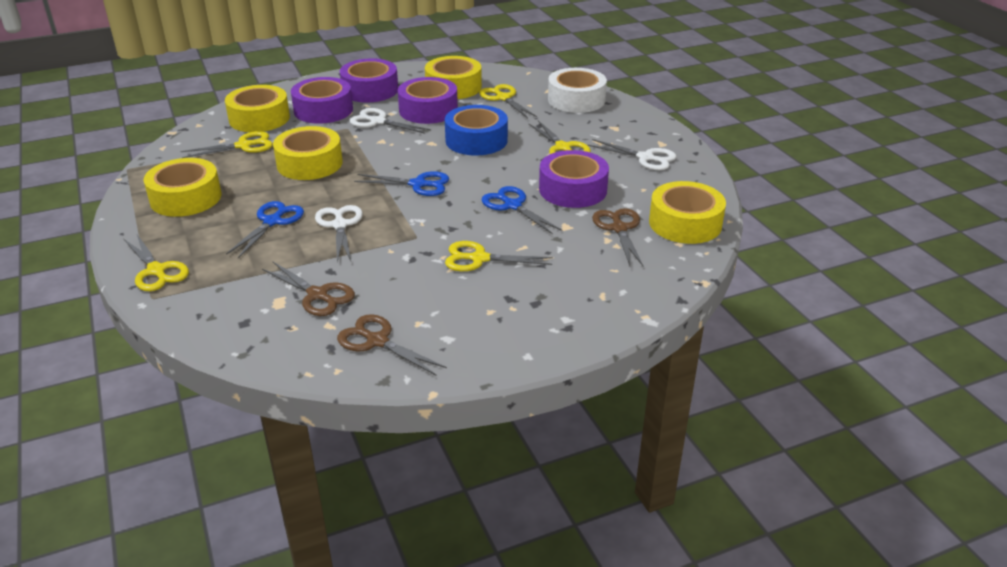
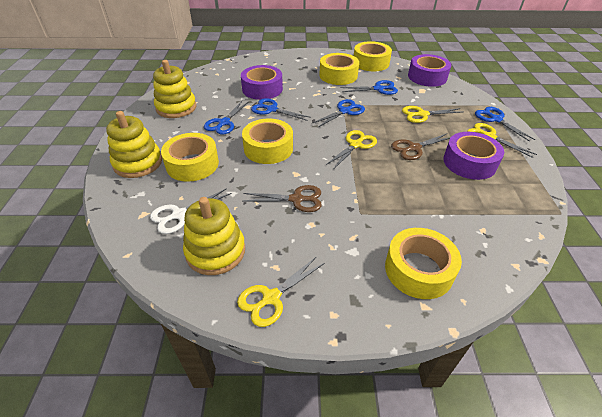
blue scissors: [226,201,304,258] [354,171,449,196] [482,186,562,234] = 3 -> [204,101,248,134] [251,98,311,121] [313,99,365,128] [340,80,398,95] [475,107,535,142] = 5
blue tape: [445,105,508,155] = 1 -> none = 0
brown scissors: [262,262,355,316] [337,314,447,375] [592,208,644,267] = 3 -> [243,185,322,212] [391,133,451,160] = 2
purple tape: [291,77,353,124] [340,58,398,103] [398,77,458,124] [539,150,609,208] = 4 -> [241,65,283,100] [408,54,451,87] [443,132,504,180] = 3
white scissors: [315,205,363,262] [350,108,431,134] [588,139,676,170] = 3 -> [150,188,232,234] = 1
white tape: [548,68,607,113] = 1 -> none = 0
yellow scissors: [124,235,189,291] [181,131,273,158] [445,241,553,271] [479,84,537,118] [528,121,591,154] = 5 -> [237,257,325,327] [326,130,377,170] [402,106,462,123] [467,123,537,158] = 4
yellow stacking toy: none = 0 -> [106,111,162,178] [153,60,196,118] [183,197,245,275] = 3

